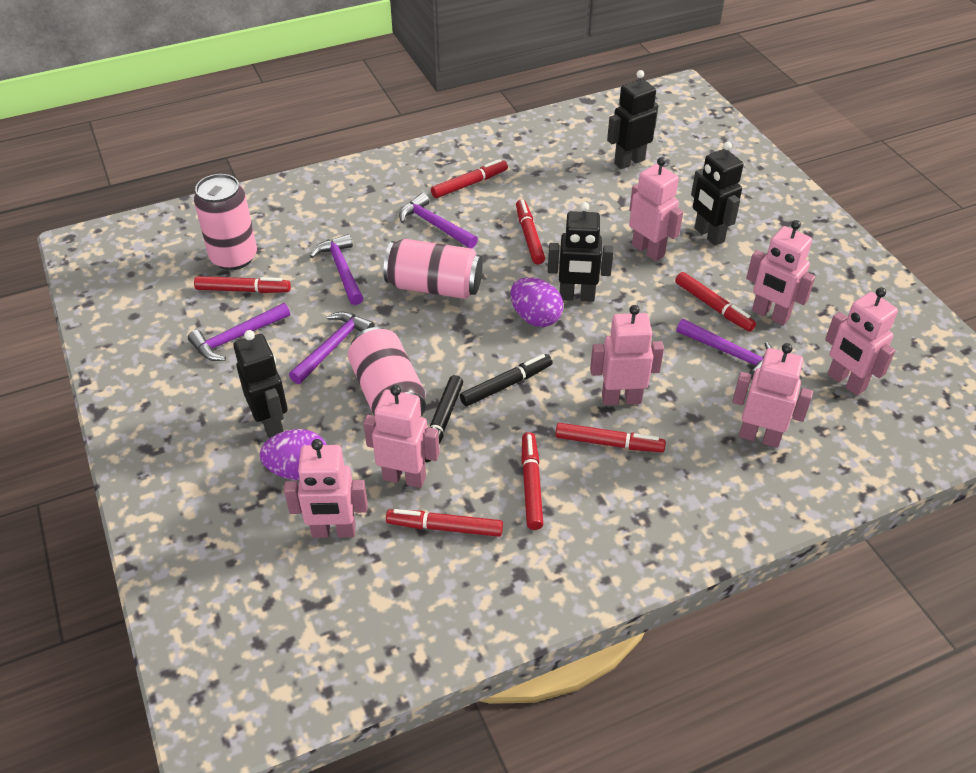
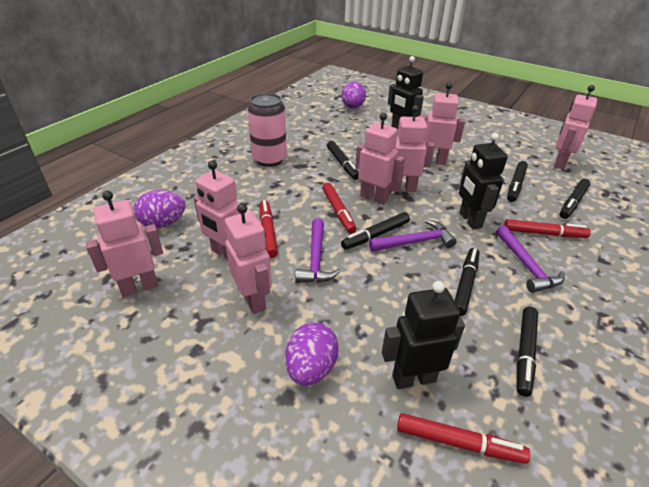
black marker: [425,375,463,462] [460,354,553,406] = 2 -> [327,141,359,180] [341,212,410,250] [454,248,479,316] [507,161,528,202] [517,307,538,397] [559,179,591,219] = 6
black robot: [233,330,288,439] [548,202,614,302] [607,70,659,169] [691,141,744,246] = 4 -> [382,281,465,389] [388,56,424,129] [459,133,508,229] = 3
pink can: [194,174,257,270] [348,327,426,417] [384,239,483,299] = 3 -> [248,93,287,167] = 1
purple egg: [260,429,327,480] [510,277,563,327] = 2 -> [133,190,186,228] [285,322,339,386] [341,82,366,108] = 3
purple hammer: [188,303,290,361] [289,312,375,384] [310,234,363,305] [399,193,478,248] [676,319,772,379] = 5 -> [295,219,341,283] [369,220,457,252] [496,225,565,293] = 3
red marker: [194,276,291,293] [386,509,503,537] [431,159,508,198] [516,199,545,264] [522,432,543,530] [555,423,666,452] [675,272,756,332] = 7 -> [260,200,278,258] [322,183,357,234] [397,413,530,464] [504,219,591,238] = 4

